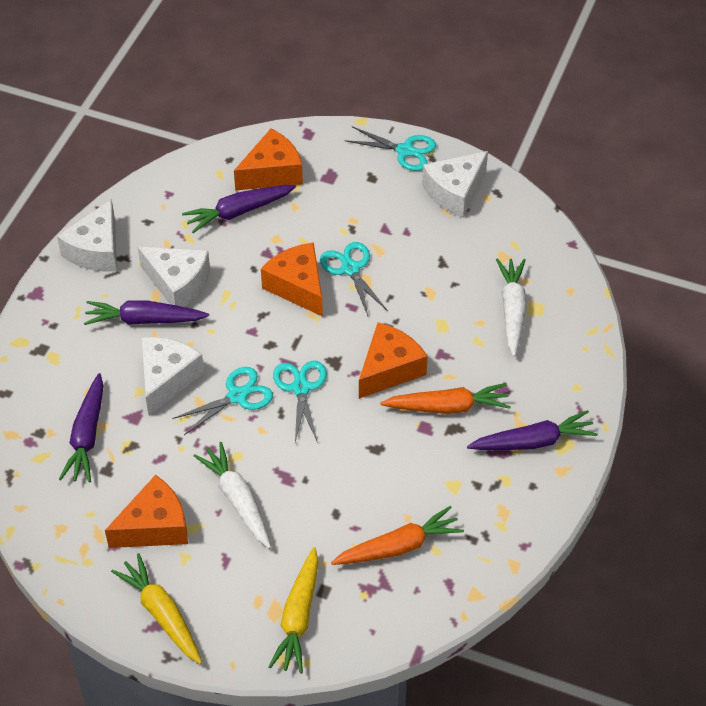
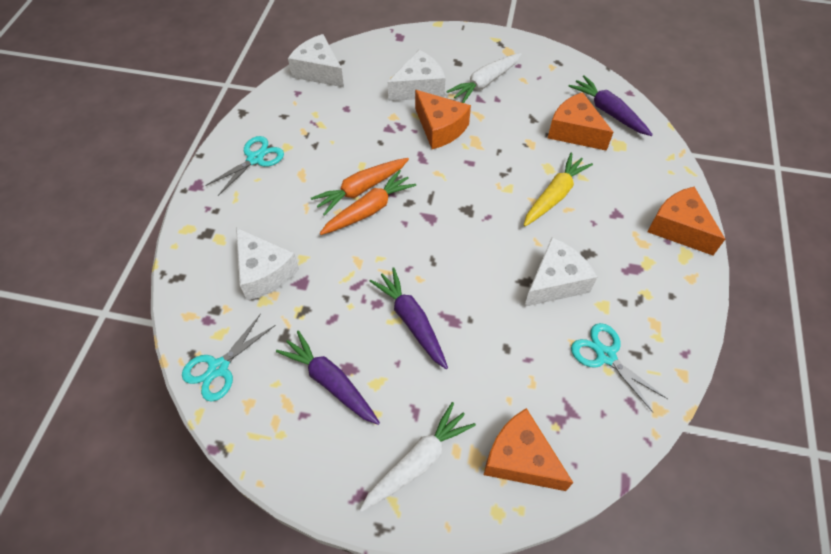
purple carrot: [59,373,104,482] [84,301,209,325] [182,185,296,233] [467,410,598,450] = 4 -> [276,330,380,425] [370,268,448,369] [568,75,653,136] = 3
turquoise scissors: [172,367,273,435] [273,361,327,443] [320,242,388,316] [345,126,436,171] = 4 -> [182,314,276,402] [205,136,284,196] [571,323,668,412] = 3
yellow carrot: [111,553,202,664] [268,547,318,674] = 2 -> [524,153,593,226] = 1

